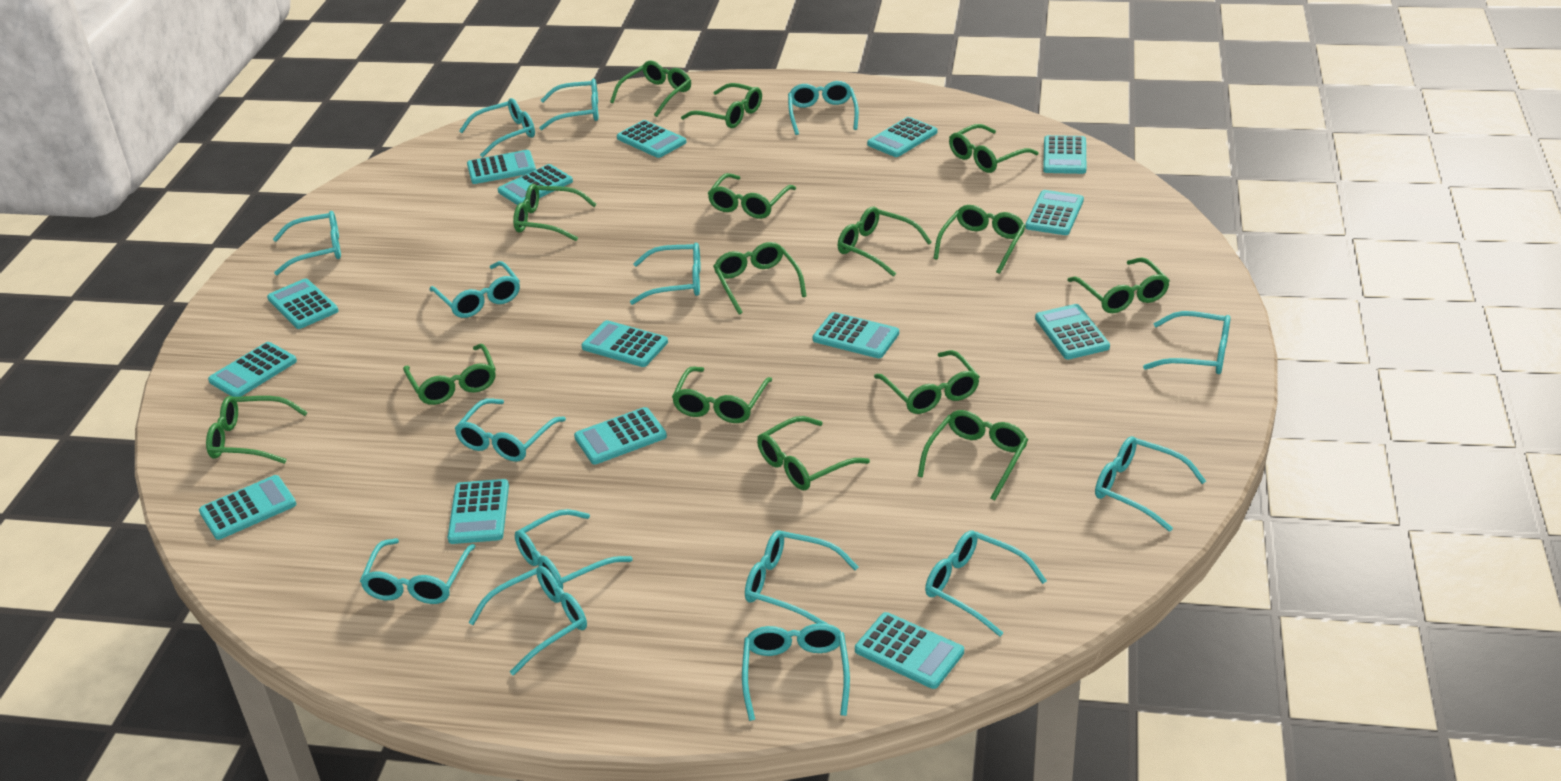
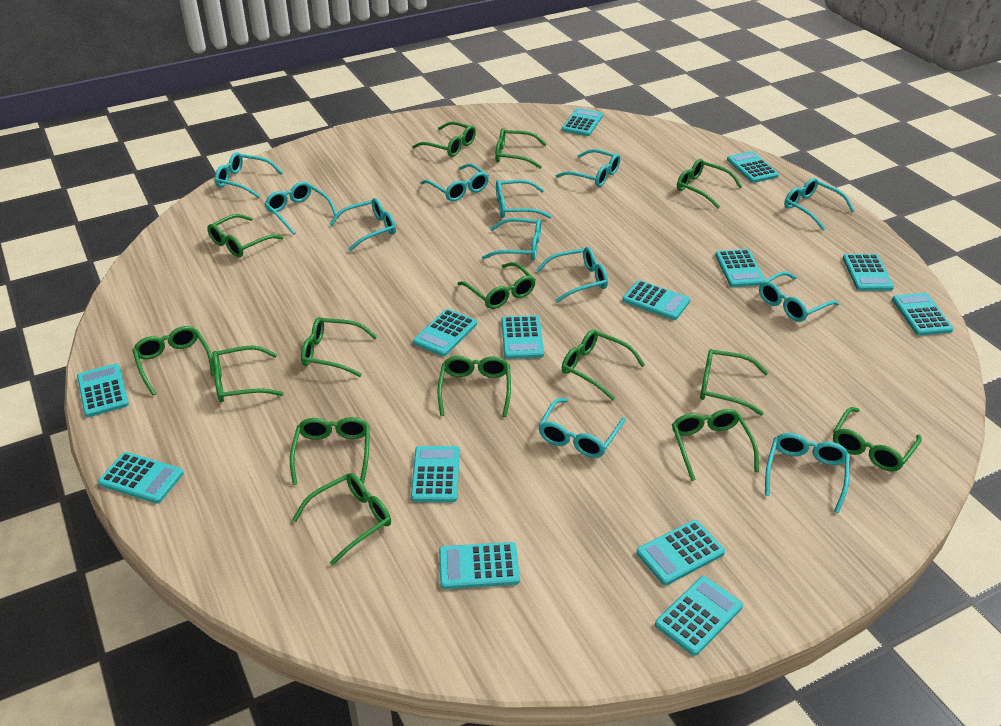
turquoise calculator: [199,475,296,540] [208,342,297,397] [267,278,339,329] [448,479,509,544] [467,150,536,184] [498,164,573,205] [574,407,667,464] [581,320,668,367] [617,120,687,158] [812,312,899,358] [855,612,964,689] [867,117,937,157] [1025,190,1084,235] [1035,304,1110,359] [1043,135,1086,174] = 15 -> [77,364,129,417] [98,452,184,503] [411,446,460,502] [413,309,477,356] [439,542,520,589] [501,315,544,359] [562,108,603,136] [622,280,690,320] [636,520,725,585] [655,576,743,656] [715,249,765,287] [727,151,779,183] [843,254,894,291] [892,293,953,335] = 14
turquoise glasses: [273,211,341,275] [360,538,476,604] [429,261,520,318] [454,398,566,462] [459,98,535,157] [468,566,587,675] [515,509,632,589] [539,79,598,130] [630,243,700,305] [742,623,850,721] [745,530,858,624] [788,81,859,135] [925,530,1047,636] [1095,436,1206,532] [1143,311,1231,374] = 15 -> [215,152,283,198] [265,182,337,235] [329,198,396,251] [421,164,489,201] [482,218,541,260] [496,180,552,218] [536,247,608,303] [539,398,626,458] [556,149,620,187] [759,272,839,322] [765,433,850,513] [784,178,855,231] = 12

